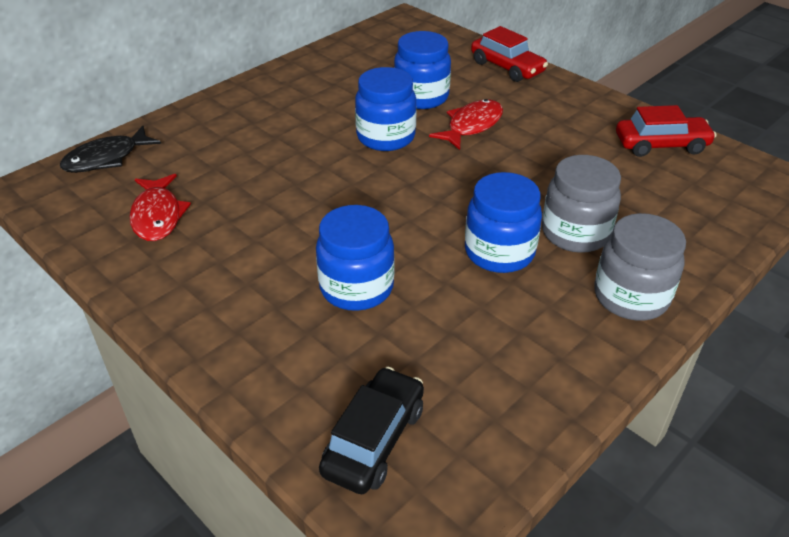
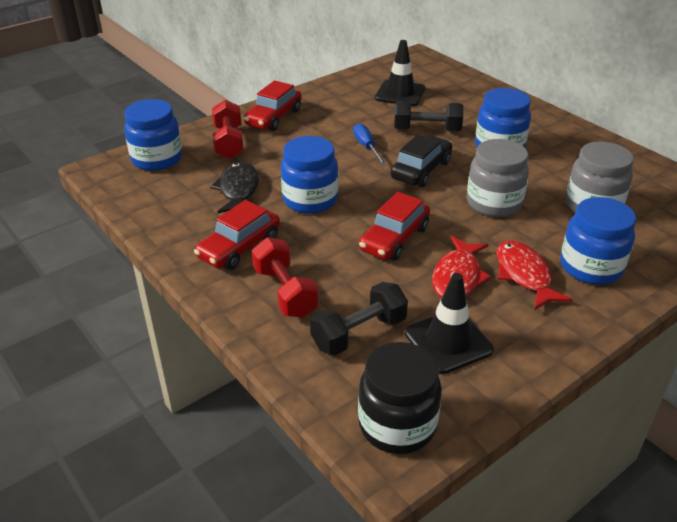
black dumbbell: none = 0 -> [310,282,408,355] [394,101,463,132] = 2
black jar: none = 0 -> [358,342,442,454] = 1
black traffic cone: none = 0 -> [375,40,425,106] [405,273,494,374] = 2
blue screwdriver: none = 0 -> [353,123,387,165] = 1
red car: [471,26,548,82] [616,105,716,157] = 2 -> [194,200,280,270] [244,80,302,131] [359,192,430,260] = 3
red dumbbell: none = 0 -> [212,100,244,159] [252,237,319,318] = 2

